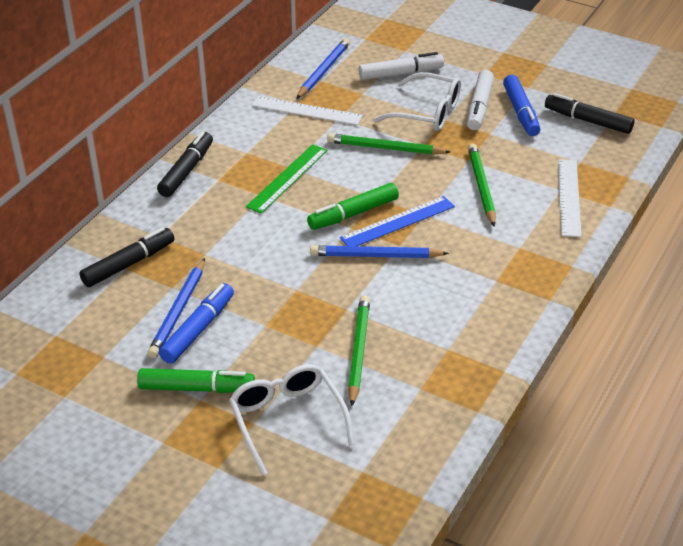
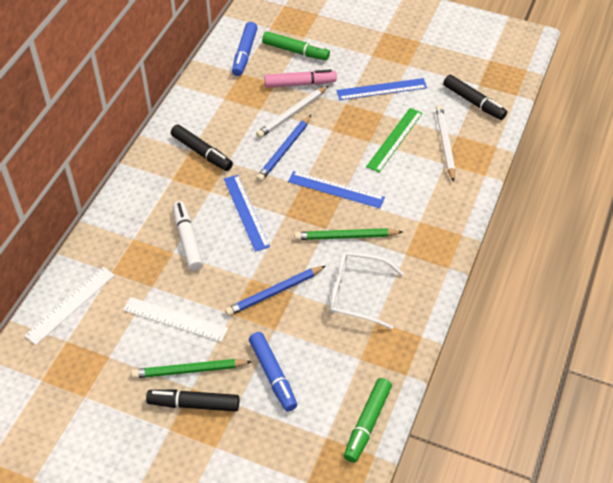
blue pencil: [147,258,205,358] [296,38,350,99] [310,245,449,258] = 3 -> [225,266,326,316] [256,115,311,182] = 2
blue ruler: [340,196,455,246] = 1 -> [224,175,270,252] [288,171,385,208] [337,78,427,100] = 3
green pencil: [327,133,450,155] [348,295,370,406] [468,143,496,227] = 3 -> [131,359,252,378] [294,228,403,240] = 2
pink marker: none = 0 -> [264,70,337,88] = 1
white glasses: [229,364,355,476] [373,72,461,131] = 2 -> [329,252,404,329] = 1
white marker: [358,52,444,80] [467,70,494,130] = 2 -> [173,201,203,271] = 1
white pencil: none = 0 -> [256,86,328,138] [436,105,455,182] = 2

